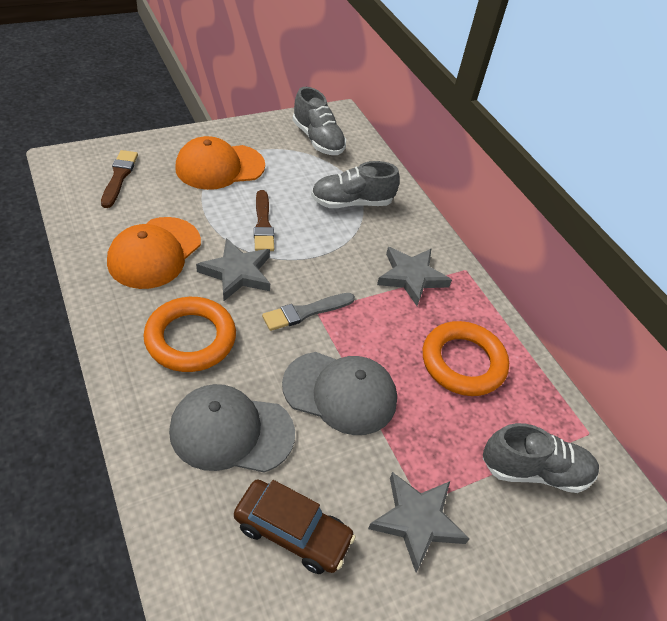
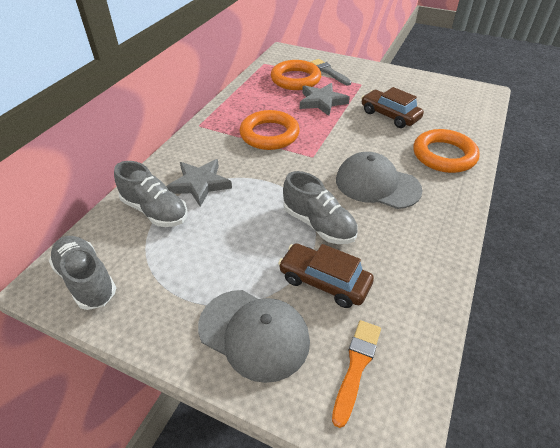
brown brush: [101,150,138,208] [254,190,274,251] = 2 -> none = 0
brown car: [234,479,356,574] = 1 -> [278,243,374,308] [361,87,424,128] = 2
grey star: [196,238,270,301] [368,472,470,572] [377,247,452,306] = 3 -> [166,159,232,207] [300,83,350,116] = 2
orange brush: none = 0 -> [332,320,381,428] = 1
orange cap: [107,217,201,289] [175,136,265,190] = 2 -> none = 0
orange ring: [143,297,236,372] [423,321,509,396] = 2 -> [240,110,300,150] [271,60,321,90] [413,129,480,173] = 3

